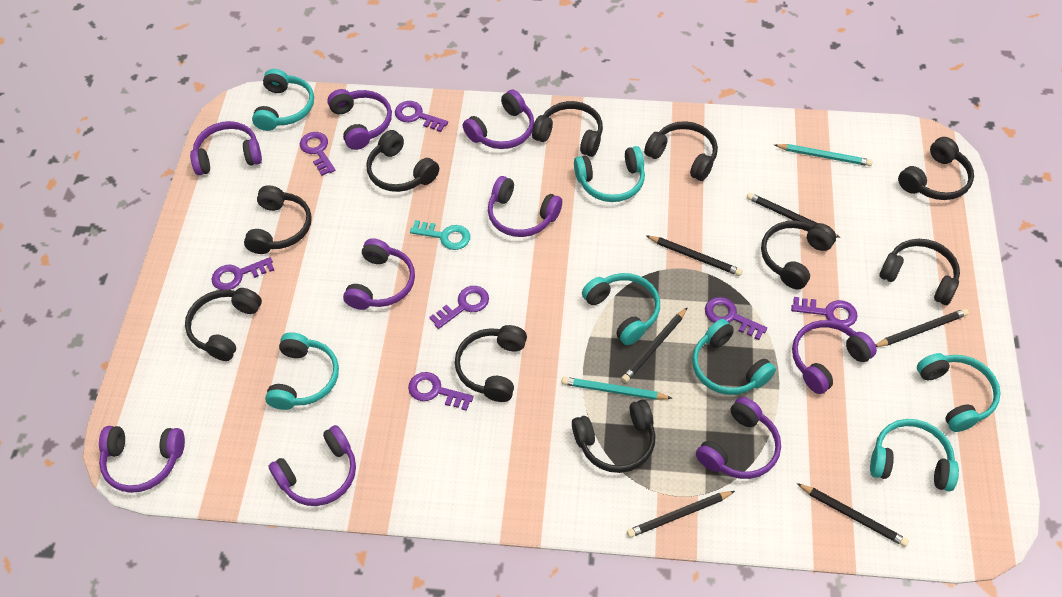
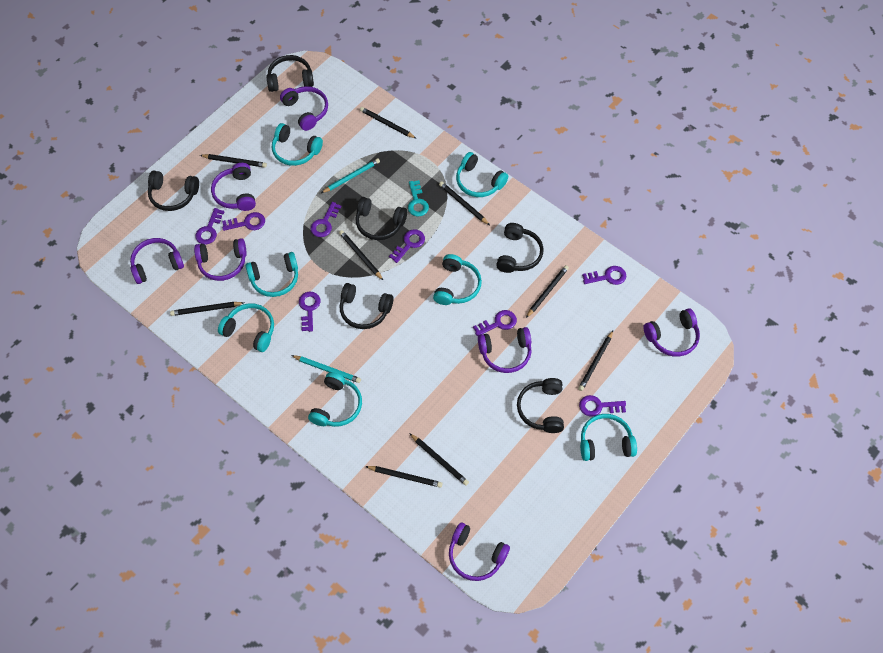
black headphones: [185,288,262,361] [244,185,312,254] [366,130,439,192] [455,325,527,402] [532,101,603,157] [572,399,656,473] [644,121,718,181] [761,220,836,290] [879,239,960,305] [898,137,974,200] = 10 -> [148,171,199,211] [267,55,314,92] [340,283,394,329] [356,197,407,240] [496,223,544,273] [517,378,564,433] = 6
black pencil: [621,307,688,383] [627,491,735,538] [646,235,742,276] [747,193,840,238] [796,483,909,547] [875,308,969,347] = 6 -> [170,302,244,316] [200,154,267,168] [339,230,383,280] [360,107,417,139] [365,466,443,488] [409,433,469,486] [439,181,490,225] [526,265,569,318] [578,331,613,391] = 9
purple headphones: [99,426,185,493] [190,121,262,175] [268,425,356,506] [327,89,392,150] [343,238,415,310] [463,90,534,149] [488,176,562,237] [696,397,781,479] [792,320,877,394] = 9 -> [130,238,184,284] [194,238,247,281] [211,163,256,211] [280,86,328,131] [449,523,510,581] [478,327,532,373] [643,308,700,357] = 7
purple key: [212,257,274,290] [300,132,336,176] [395,101,448,132] [408,372,474,411] [429,286,489,329] [705,297,767,340] [791,297,858,326] = 7 -> [195,208,224,245] [222,212,265,231] [299,292,321,332] [311,202,342,237] [389,229,425,263] [473,310,517,336] [579,395,626,417] [582,266,626,285] = 8

